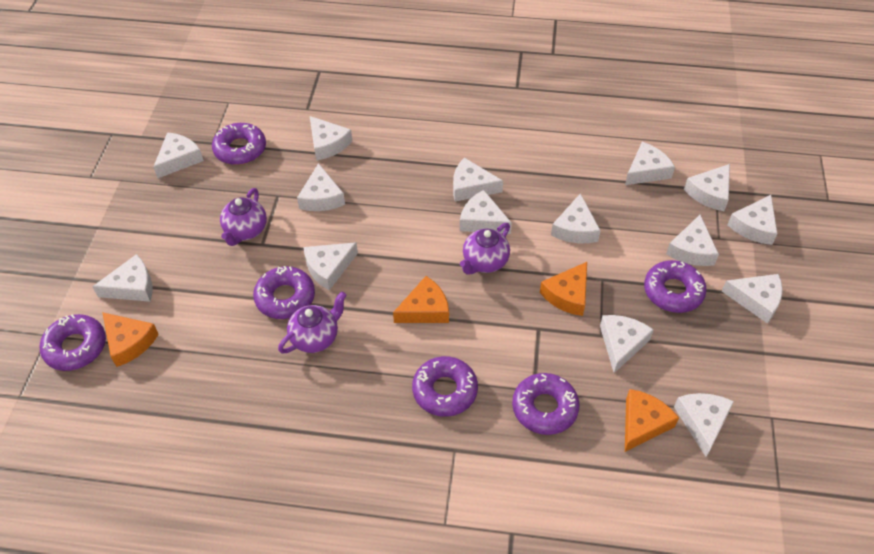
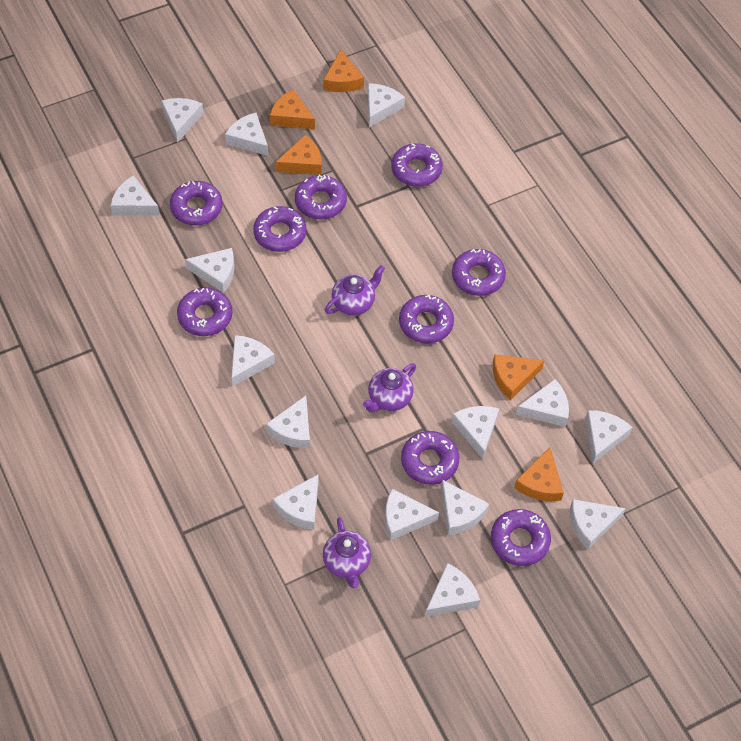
orange cheese: [102,312,159,367] [393,276,449,323] [540,262,587,316] [625,389,679,452] = 4 -> [270,89,315,129] [275,135,322,175] [324,49,364,92] [493,354,544,400] [514,447,564,501] = 5
purple donut: [40,314,106,371] [212,123,266,165] [253,266,315,319] [412,356,478,417] [512,373,580,435] [644,260,707,313] = 6 -> [170,181,223,225] [177,288,232,336] [253,206,306,252] [295,175,347,219] [391,143,443,187] [399,295,454,343] [401,431,459,485] [452,249,506,296] [491,509,551,566] = 9

